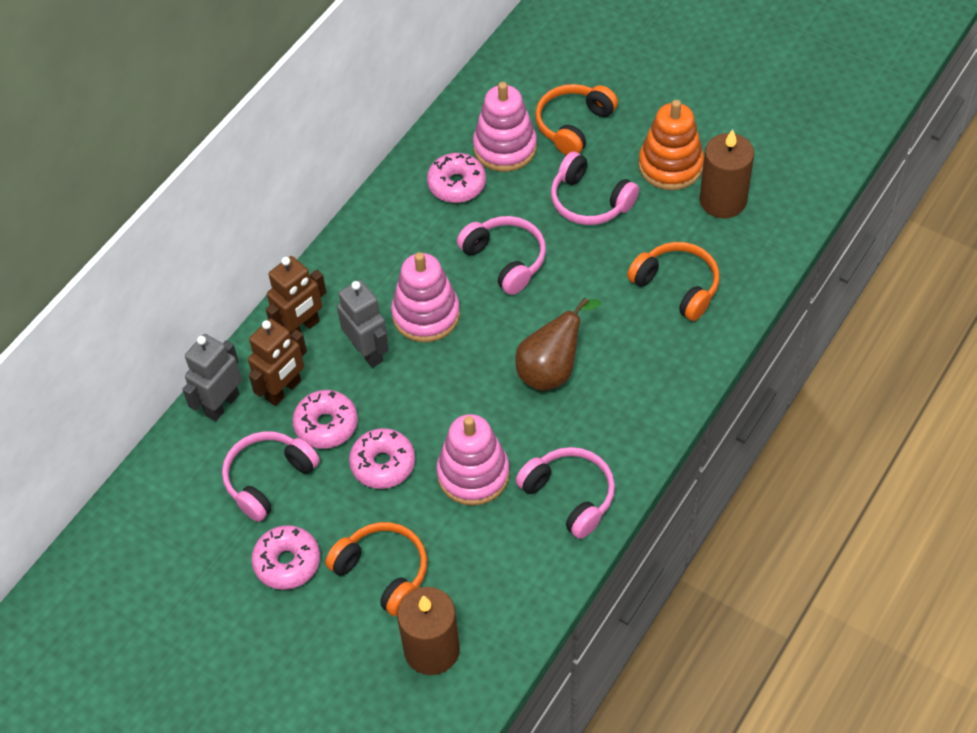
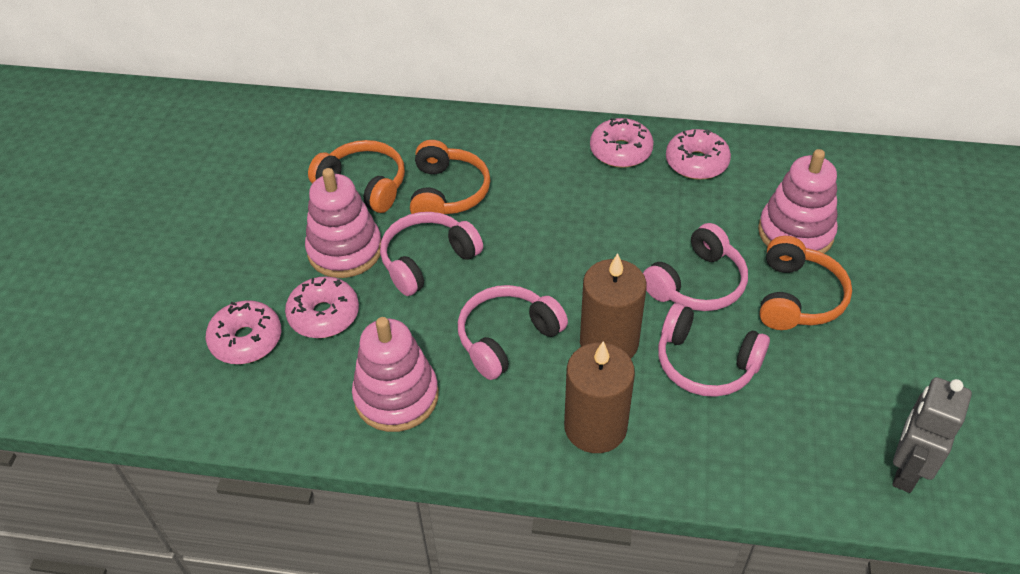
brown pear: [515,297,601,391] = 1 -> none = 0
brown robot: [248,319,307,406] [266,256,326,334] = 2 -> none = 0
grey robot: [182,334,242,422] [337,280,389,368] = 2 -> [892,377,972,493] = 1
orange stacking toy: [639,100,704,190] = 1 -> none = 0

